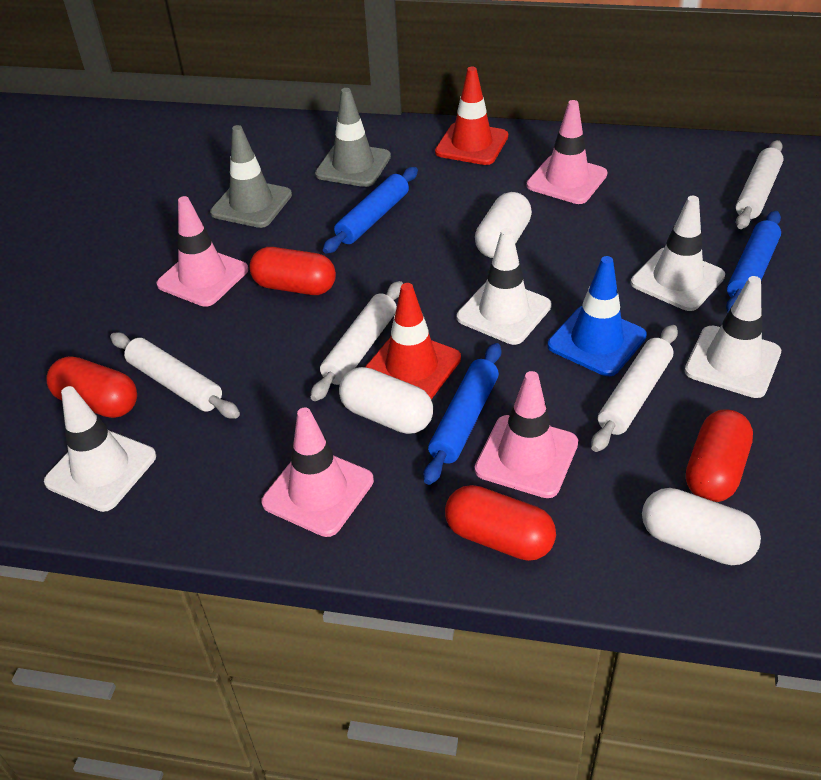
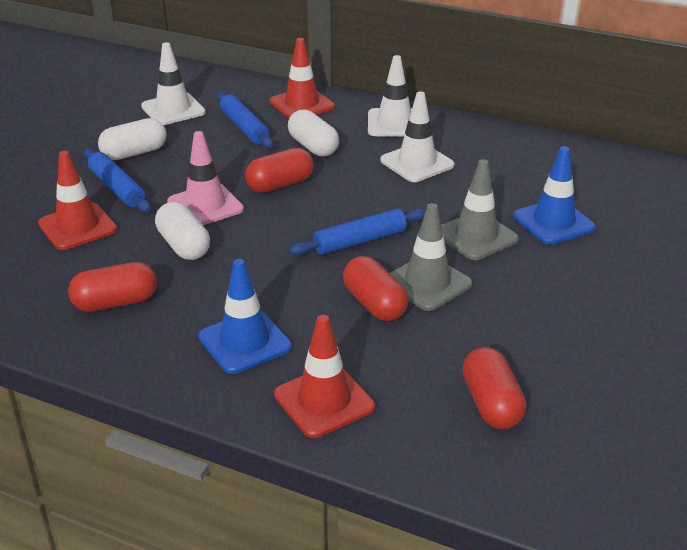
blue traffic cone: [548,256,647,376] = 1 -> [198,259,292,374] [513,146,596,245] = 2
pink traffic cone: [157,196,248,307] [261,408,374,537] [475,371,578,498] [527,100,608,204] = 4 -> [167,131,244,225] = 1
red traffic cone: [365,283,461,399] [435,67,508,165] = 2 -> [38,151,117,250] [269,38,335,118] [274,315,375,438] = 3
white rolling pin: [110,333,240,418] [311,281,403,401] [591,325,678,452] [736,140,784,229] = 4 -> none = 0
white traffic cone: [44,386,156,512] [457,228,552,345] [631,196,725,311] [685,276,781,398] = 4 -> [141,42,206,125] [368,55,412,137] [380,92,454,182] = 3

